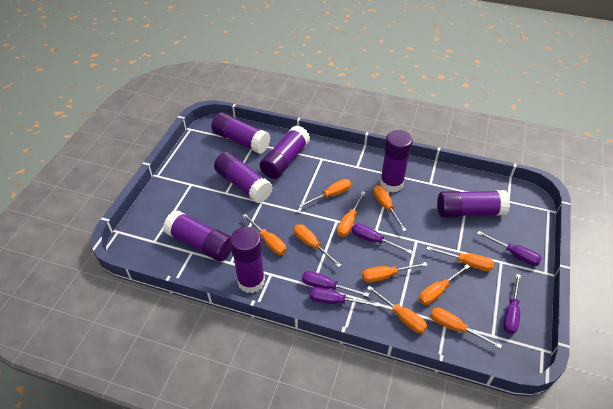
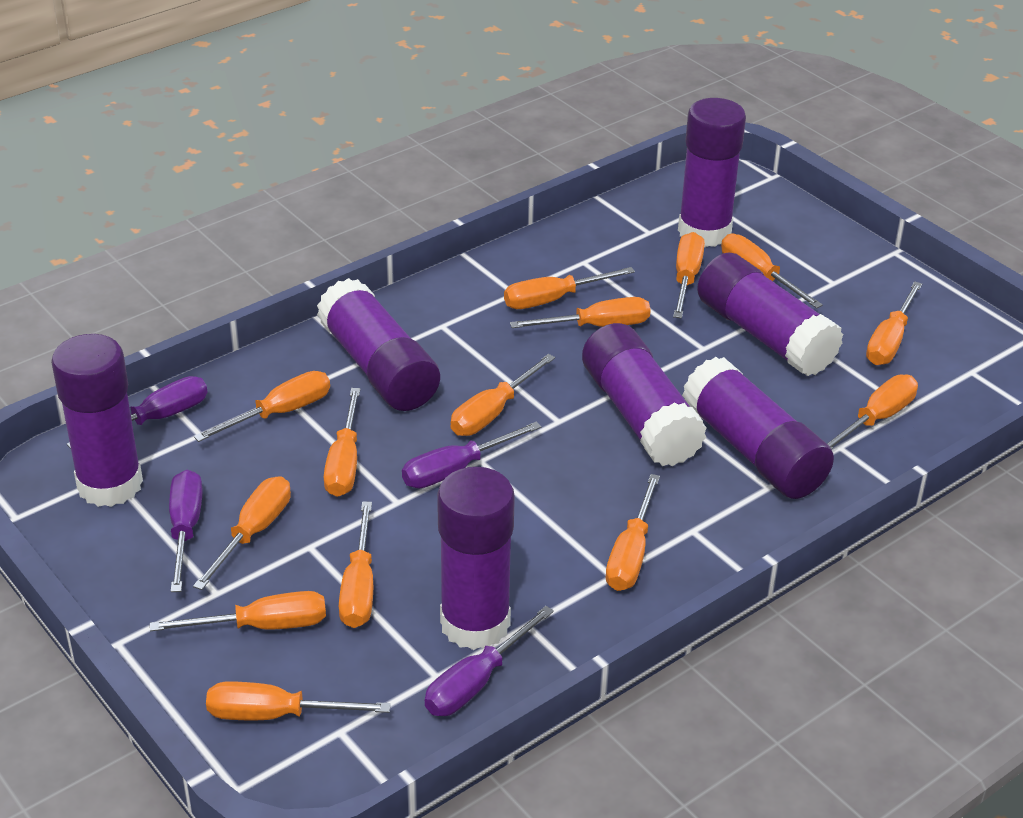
orange screwdriver: [243,214,286,255] [294,224,341,267] [299,179,351,208] [337,191,366,237] [362,262,428,283] [367,285,427,333] [374,185,407,232] [419,264,470,305] [426,246,494,271] [430,307,502,349] = 10 -> [150,591,326,631] [193,476,291,590] [194,371,330,442] [206,681,391,720] [324,388,360,497] [339,501,373,628] [451,354,555,436] [504,267,635,309] [510,297,651,328] [606,474,660,591] [673,232,705,318] [721,234,823,308] [827,375,918,450] [866,281,922,365] = 14
purple screwdriver: [302,271,369,297] [310,287,380,307] [351,223,413,254] [477,231,542,266] [503,274,521,334] = 5 -> [67,376,208,449] [169,470,203,592] [402,421,542,488] [425,606,554,716] = 4

